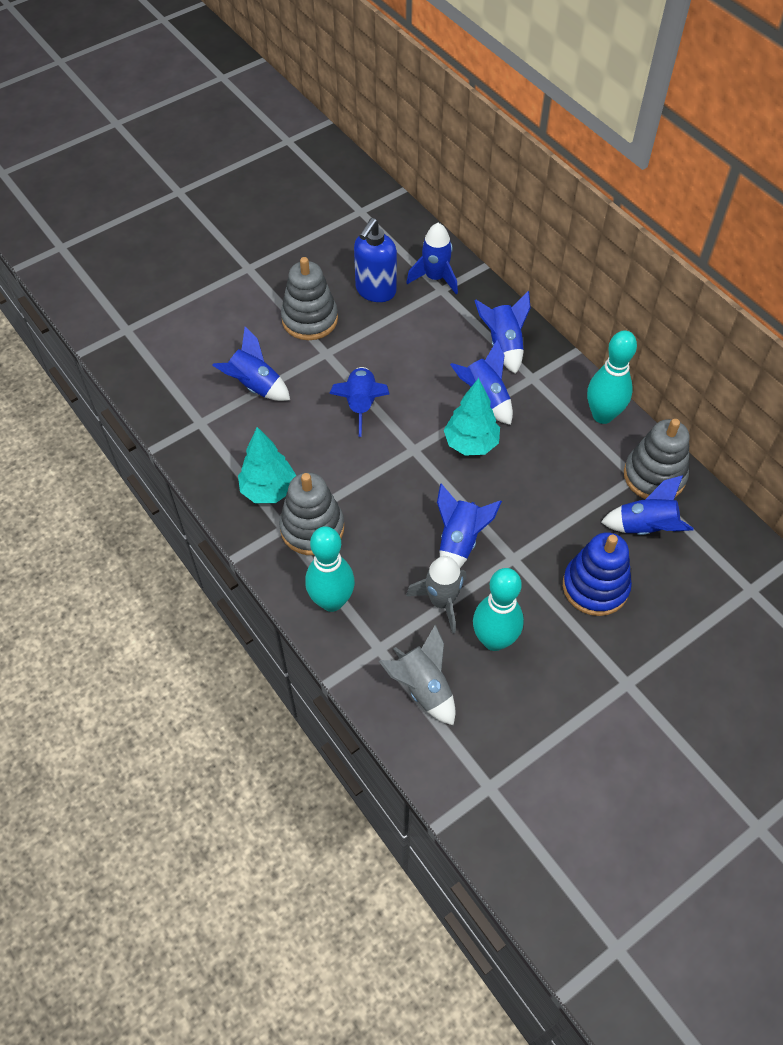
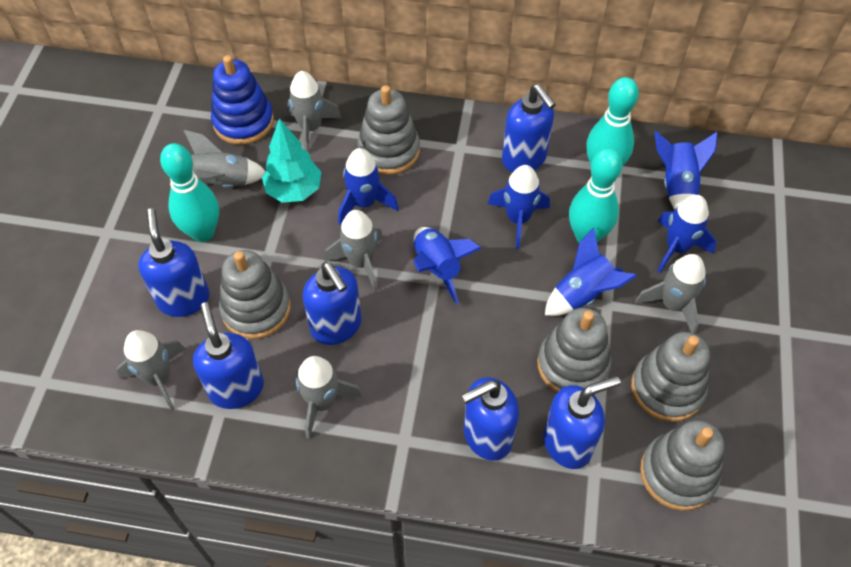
blue rocket: [212,327,290,401] [329,367,389,437] [406,223,458,294] [437,484,502,568] [450,339,513,425] [474,291,531,374] [601,475,694,535] = 7 -> [338,148,399,225] [414,227,482,304] [488,165,550,249] [545,228,637,316] [654,131,718,210] [657,195,716,273] = 6
blue soap dispenser: [354,218,397,302] = 1 -> [138,208,210,317] [193,302,264,409] [303,262,362,345] [461,377,519,461] [502,84,556,172] [543,376,621,469] = 6
grey rocket: [379,624,455,725] [406,556,466,634] = 2 -> [117,330,185,411] [183,130,266,188] [283,71,342,152] [296,356,362,439] [325,210,383,291] [635,254,706,334] = 6
grey stacking toy: [279,472,344,555] [281,257,338,340] [624,419,690,499] = 3 -> [219,250,291,339] [357,85,420,175] [537,308,611,392] [631,332,710,422] [640,420,724,511] = 5
turquoise tree: [238,427,296,503] [444,378,500,456] = 2 -> [262,118,321,203] = 1

